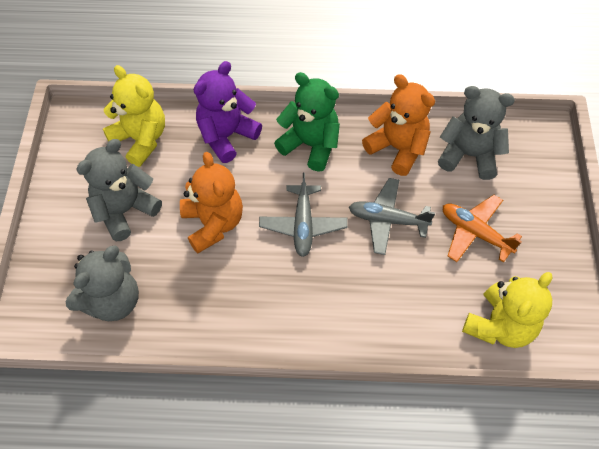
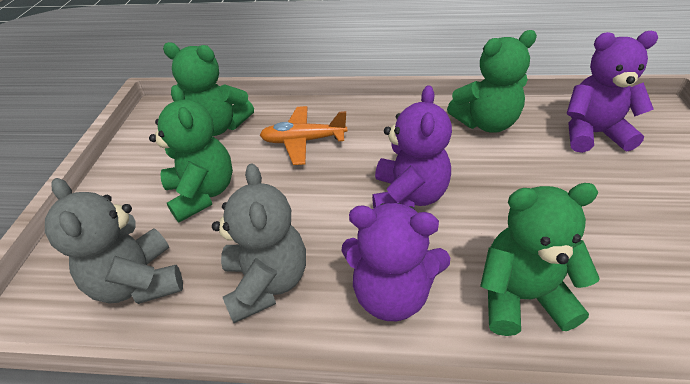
green teddy bear: [274,72,340,172] = 1 -> [149,85,233,222] [163,42,254,136] [447,30,537,133] [480,183,600,336] = 4
grey plane: [259,173,348,257] [349,178,435,255] = 2 -> none = 0
grey teddy bear: [65,245,139,321] [76,139,162,241] [438,86,515,180] = 3 -> [45,178,183,304] [212,164,306,323] = 2
orange teddy bear: [180,152,243,254] [362,74,435,176] = 2 -> none = 0
purple teddy bear: [194,61,262,163] = 1 -> [342,203,450,321] [372,85,452,209] [567,31,658,153] = 3
yellow teddy bear: [103,65,165,167] [462,272,553,348] = 2 -> none = 0

